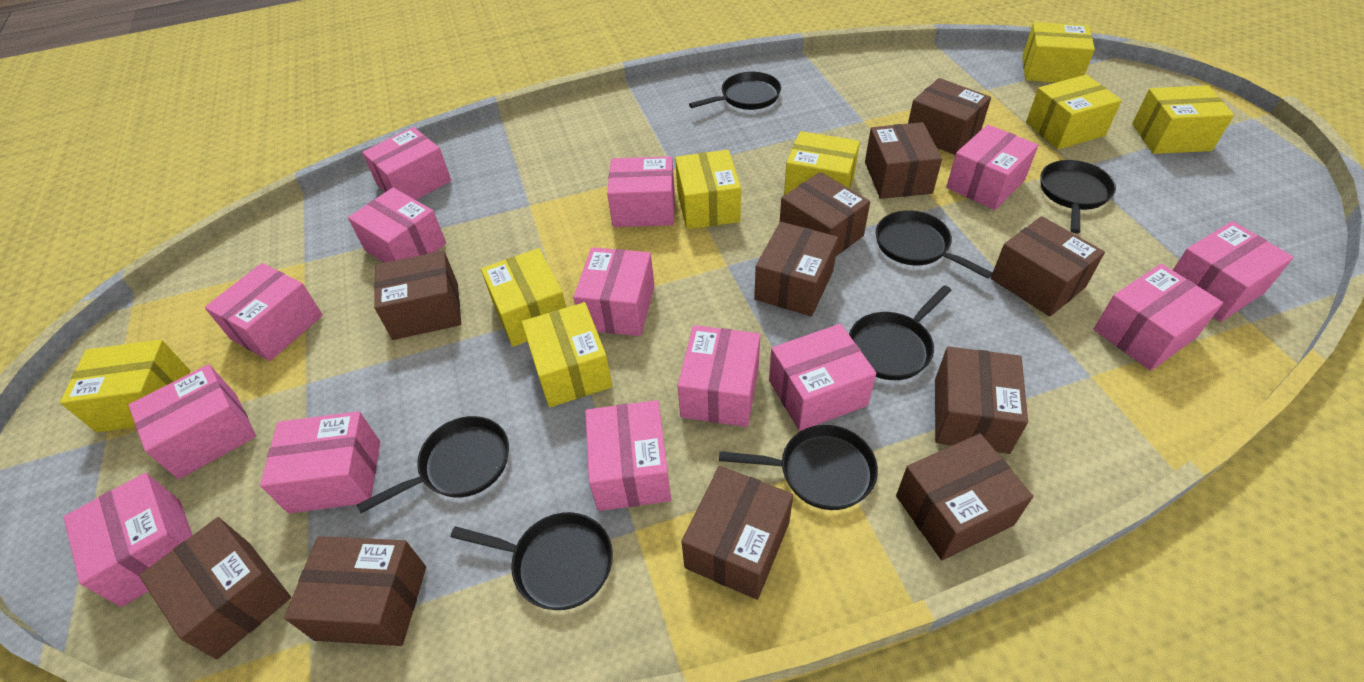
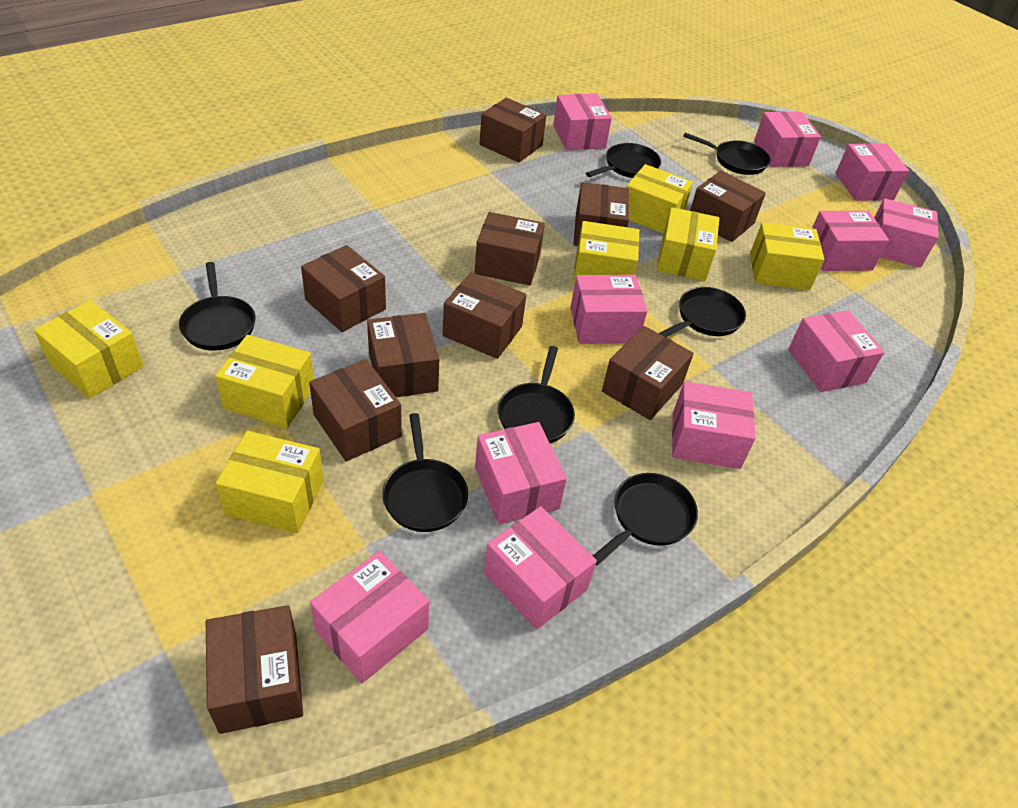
brown box: [139,517,291,659] [284,536,426,646] [374,251,461,340] [681,466,793,600] [754,222,838,317] [780,172,870,256] [865,122,942,199] [896,434,1033,560] [908,78,991,155] [935,346,1028,454] [991,216,1105,316] = 11 -> [206,605,303,734] [301,245,386,332] [309,359,402,461] [367,313,439,397] [443,272,526,359] [474,212,545,285] [480,98,546,163] [574,182,629,246] [602,326,694,420] [690,171,766,242] = 10
pink box: [63,473,192,607] [128,364,256,479] [205,263,323,361] [260,411,380,513] [348,188,446,263] [362,127,451,200] [573,247,654,336] [585,400,671,511] [607,156,675,227] [678,325,760,427] [769,324,876,431] [946,124,1038,210] [1094,264,1223,371] [1173,221,1294,322] = 14 -> [310,551,429,683] [475,422,567,525] [484,506,597,630] [553,93,612,150] [570,275,647,344] [672,381,756,469] [754,111,821,167] [788,310,884,392] [812,211,889,271] [836,143,909,201] [874,198,938,268] = 11
yellow box: [60,339,191,432] [481,248,566,347] [522,302,613,407] [675,150,741,229] [784,131,860,195] [1022,22,1095,83] [1026,75,1122,149] [1132,85,1234,154] = 8 -> [34,300,143,399] [215,335,314,428] [216,431,324,534] [573,221,639,284] [626,164,693,234] [657,207,720,281] [750,222,824,290] = 7

